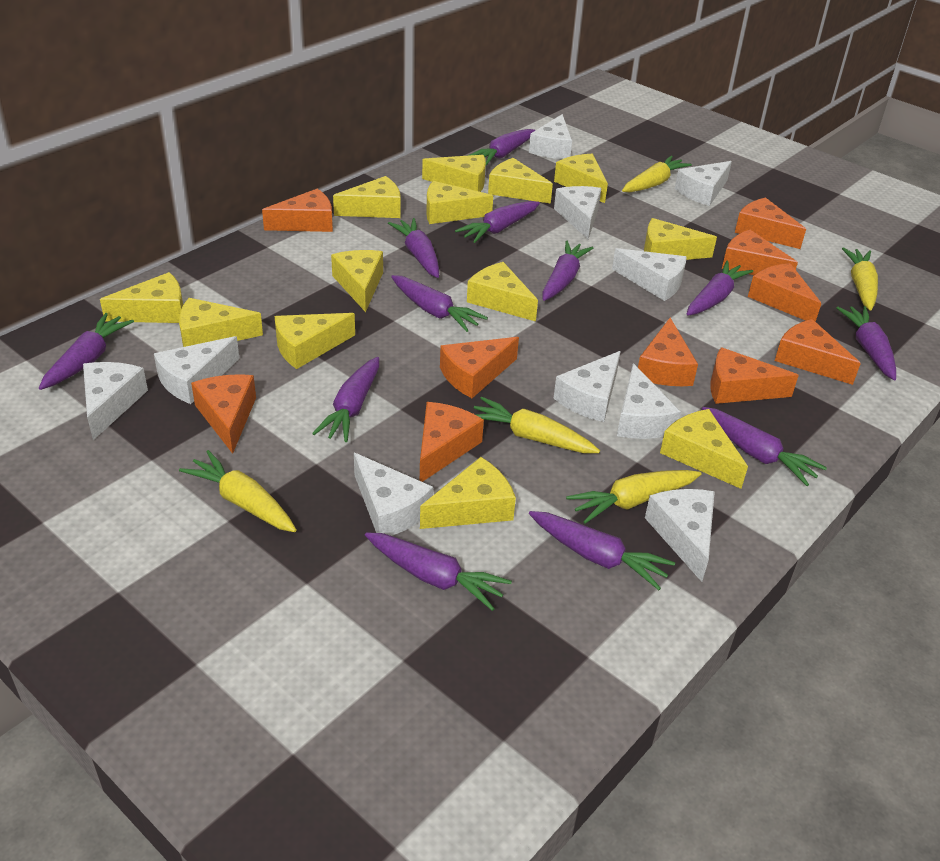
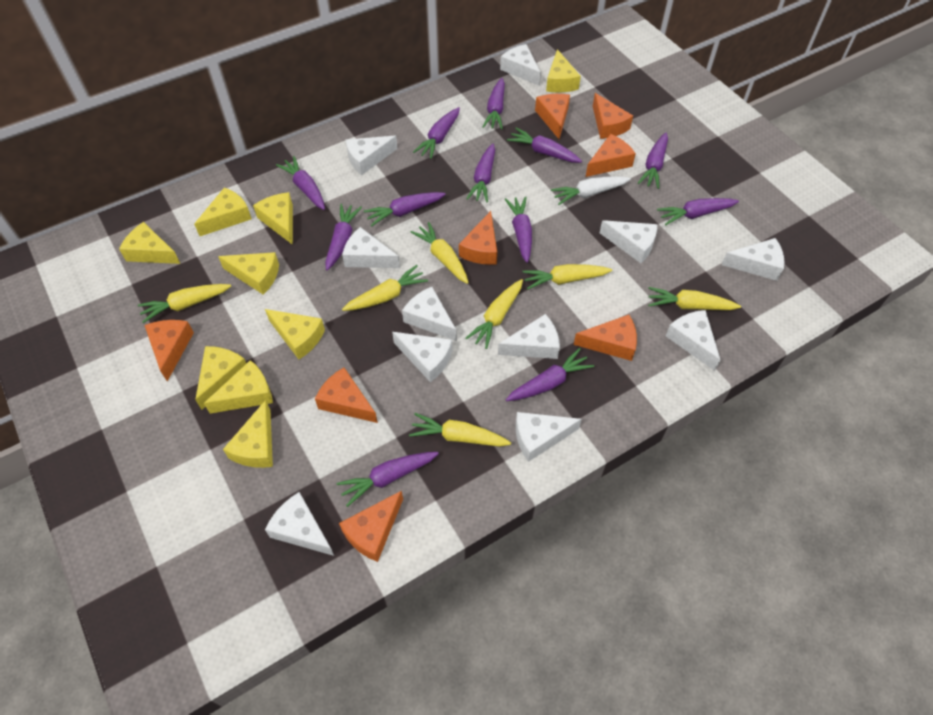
orange cheese: [191,374,256,454] [262,189,333,232] [420,402,484,482] [440,337,519,398] [638,318,698,386] [710,347,799,404] [722,230,798,275] [735,197,806,249] [748,263,821,322] [775,319,861,385] = 10 -> [145,320,194,381] [315,367,378,423] [339,491,403,562] [459,211,497,265] [535,94,570,139] [574,315,637,361] [586,134,636,177] [593,93,633,139] = 8
white carrot: none = 0 -> [551,176,631,205] = 1
white cheese: [83,362,148,440] [154,336,240,404] [354,453,433,536] [529,114,572,159] [554,186,601,239] [554,351,621,422] [612,248,687,301] [617,363,681,439] [645,489,715,582] [675,161,732,206] = 10 -> [265,492,334,556] [342,227,400,268] [346,136,397,175] [392,332,452,382] [402,287,457,341] [498,314,560,359] [500,44,541,86] [516,412,582,462] [600,220,657,263] [666,310,721,371] [721,238,785,281] = 11
yellow carrot: [179,450,297,532] [474,397,600,453] [566,470,702,524] [622,156,692,192] [842,247,878,311] = 5 -> [138,284,231,323] [342,265,428,311] [409,413,511,447] [411,222,469,284] [465,279,523,349] [522,264,612,290] [648,287,741,310] = 7
yellow cheese: [100,272,183,323] [179,298,263,347] [275,313,355,369] [331,250,383,312] [333,176,401,218] [420,457,516,529] [422,155,486,192] [426,181,493,224] [467,262,538,321] [488,158,553,204] [554,154,608,203] [644,218,717,260] [660,409,748,489] = 13 -> [119,222,180,264] [194,187,252,236] [195,346,246,410] [204,360,273,414] [218,252,279,295] [223,400,273,468] [253,192,293,245] [265,309,325,359] [546,49,581,93] = 9

